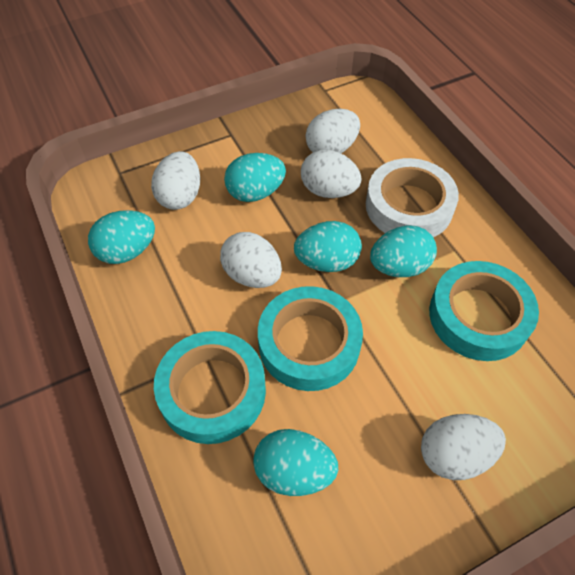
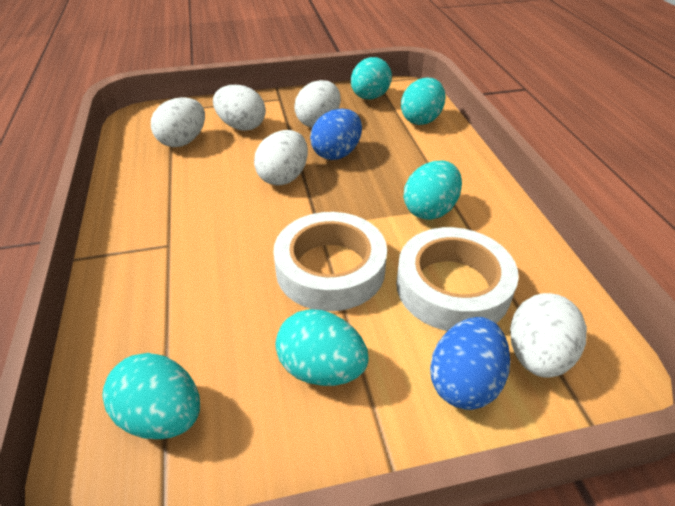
blue egg: none = 0 -> [310,109,362,160] [430,317,510,410] = 2
turquoise tape: [154,331,266,444] [258,286,363,391] [429,261,539,361] = 3 -> none = 0
white tape: [366,158,459,237] = 1 -> [273,212,387,311] [396,227,519,331] = 2

